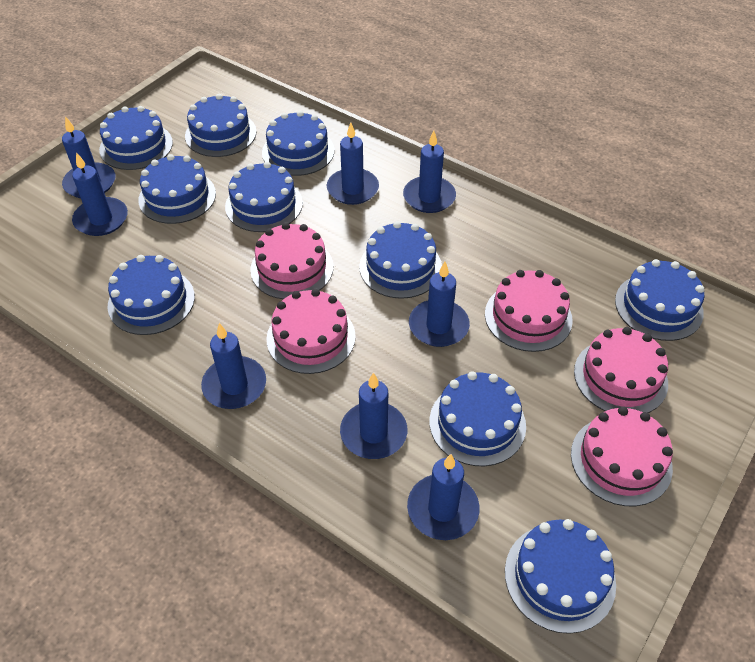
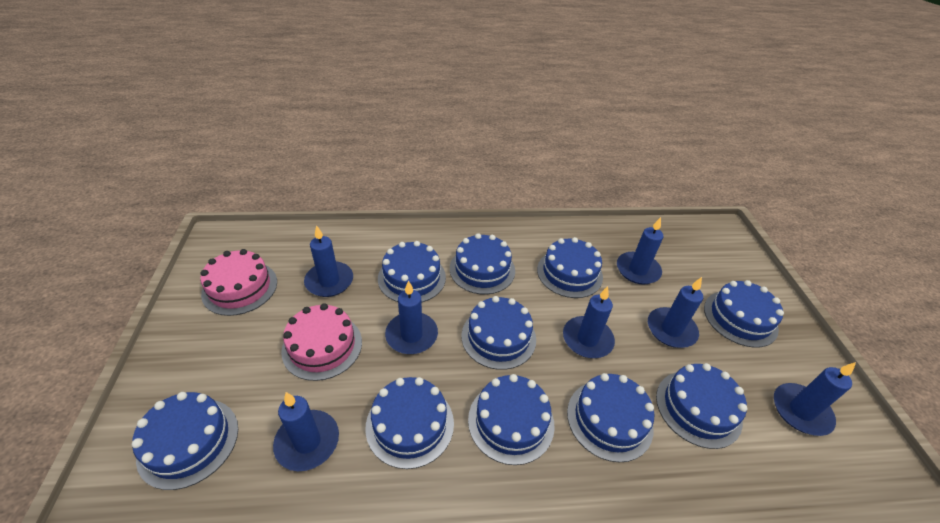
blue candle: [62,116,115,198] [72,152,128,236] [201,323,266,409] [327,123,379,205] [340,373,408,459] [403,131,456,213] [407,454,480,540] [409,262,470,347] = 8 -> [273,392,339,471] [304,225,353,297] [385,280,438,354] [563,286,615,358] [617,217,664,285] [648,277,703,348] [774,362,856,436] = 7
pink cake: [250,223,333,299] [266,289,356,374] [485,270,573,352] [571,406,673,506] [574,327,668,413] = 5 -> [200,249,277,316] [281,303,362,381] = 2

